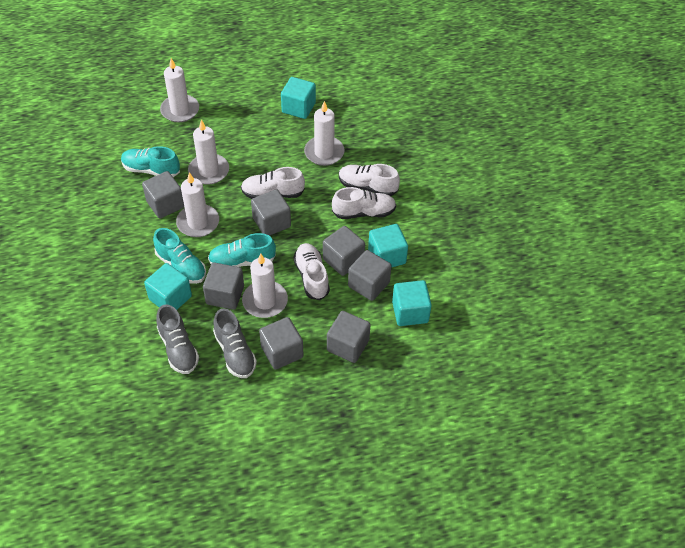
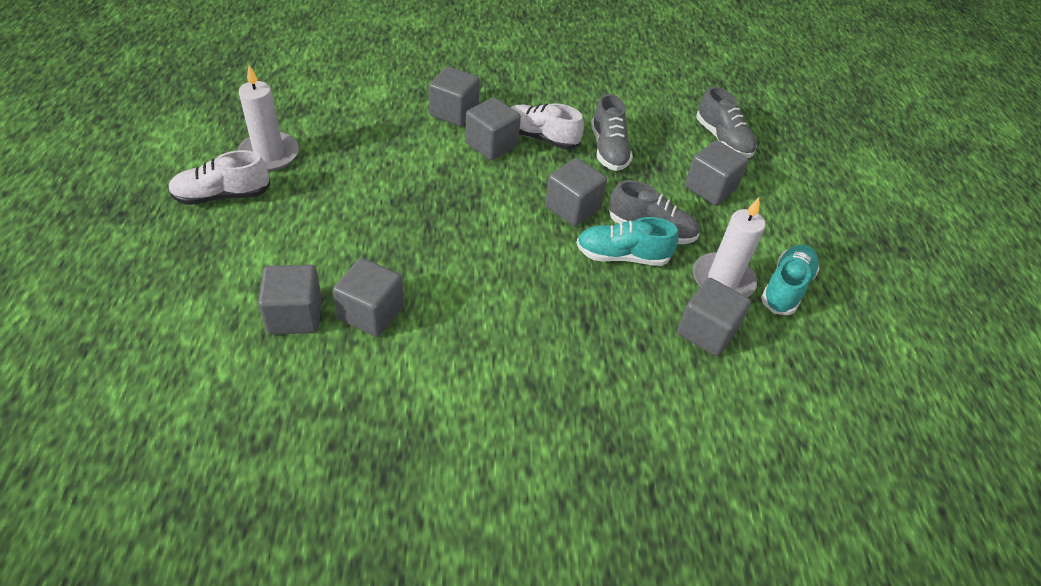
grey shoe: [156,304,199,374] [213,308,257,378] = 2 -> [591,94,633,171] [609,180,699,244] [696,87,757,158] = 3
turquoise cube: [144,263,192,310] [281,77,316,119] [368,224,408,268] [392,280,432,326] = 4 -> none = 0
turquoise shoe: [121,146,180,177] [153,228,206,284] [208,233,276,267] = 3 -> [576,217,679,266] [761,245,820,315] = 2
white candle: [160,58,199,122] [176,172,219,237] [188,120,229,185] [242,253,288,318] [304,101,345,166] = 5 -> [238,65,299,171] [693,198,766,298] = 2
white shoe: [241,167,305,199] [293,243,330,300] [332,187,396,219] [339,164,400,196] = 4 -> [168,150,270,205] [510,103,584,150] = 2

